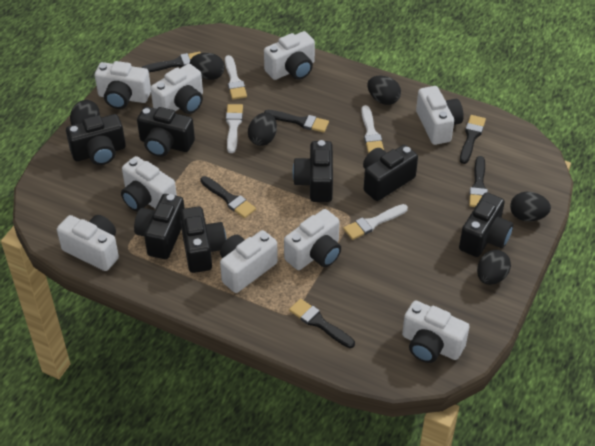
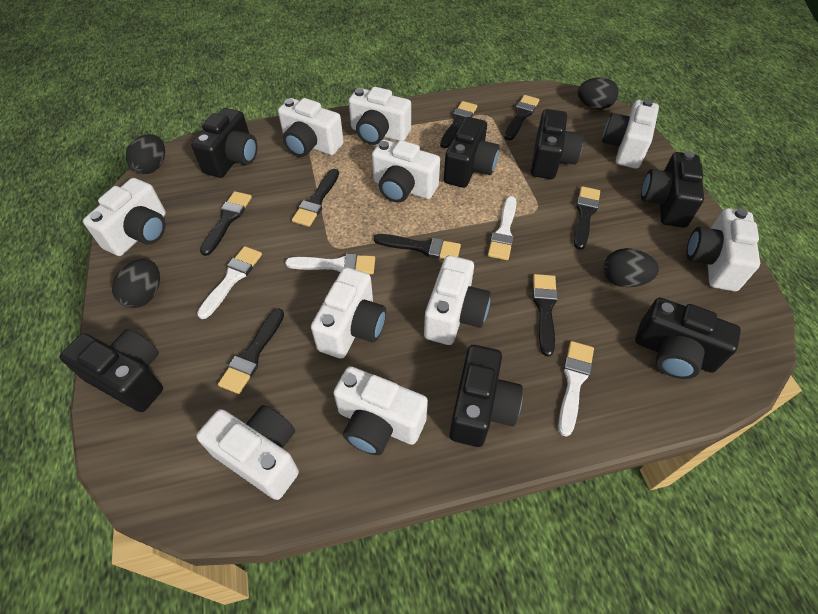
black brush: [141,52,201,72] [200,176,256,218] [264,110,329,133] [289,299,355,348] [460,115,486,164] [469,156,488,207] = 6 -> [200,191,252,256] [218,308,284,394] [292,169,339,227] [374,234,461,259] [440,101,477,148] [504,95,539,141] [533,274,558,357] [574,186,600,250] = 8
black egg: [70,100,100,125] [190,53,225,80] [248,112,277,146] [367,76,401,105] [477,250,511,285] [510,192,551,221] = 6 -> [112,259,160,308] [126,134,165,174] [578,77,619,110] [603,248,659,287] = 4
white camera: [57,215,119,271] [95,61,151,109] [121,156,177,212] [151,64,203,114] [220,230,278,293] [264,31,315,80] [284,209,341,270] [402,301,470,363] [416,86,464,145] = 9 -> [83,178,166,256] [197,405,299,500] [278,98,344,157] [311,267,386,359] [334,366,428,455] [348,87,411,145] [372,140,440,202] [424,255,491,345] [602,99,659,169] [687,208,760,291] = 10

